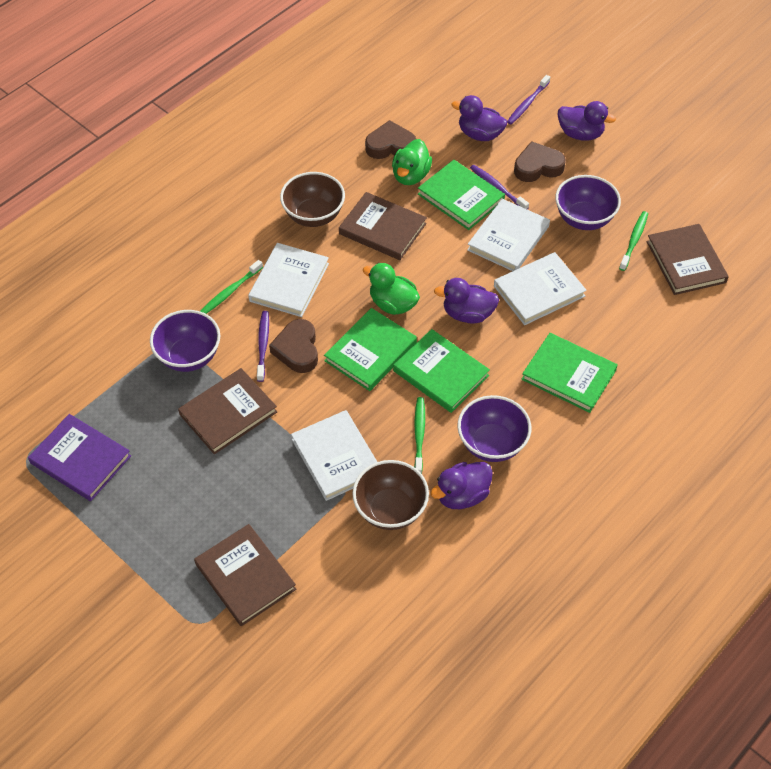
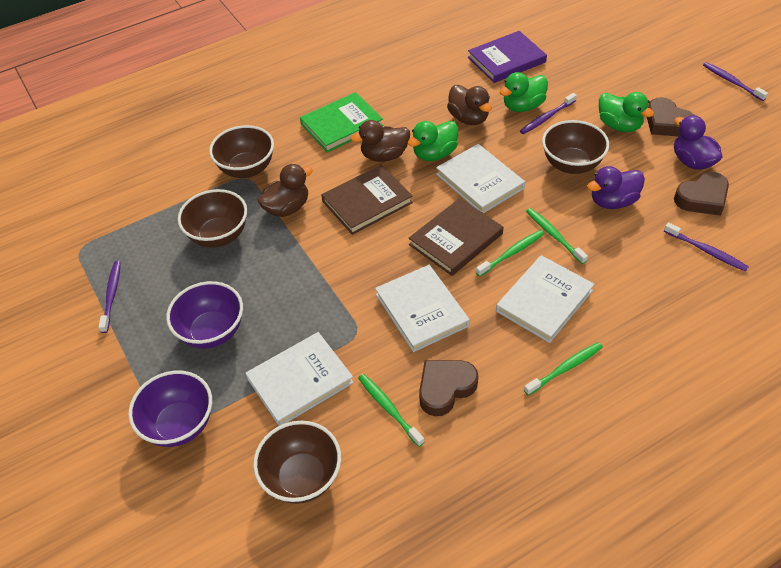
brown book: [178,368,277,455] [194,524,296,626] [339,192,427,260] [647,224,729,295] = 4 -> [321,165,413,235] [409,198,503,276] = 2
brown bowl: [280,172,345,227] [352,460,429,530] = 2 -> [178,189,247,248] [209,125,274,178] [253,421,341,504] [542,120,609,174] = 4
brown duck: none = 0 -> [258,164,313,217] [351,120,410,162] [447,85,492,125] = 3
green book: [324,308,417,391] [393,329,490,413] [418,160,505,230] [521,333,618,413] = 4 -> [300,92,384,152] = 1
green duck: [363,263,420,315] [392,139,432,185] = 2 -> [408,121,458,161] [499,72,548,112] [599,92,654,132] = 3
green toothbrush: [200,260,263,314] [414,397,425,474] [619,211,648,271] = 3 -> [358,374,424,447] [476,230,544,277] [524,342,603,395] [526,208,588,264] = 4
purple bowl: [150,310,220,372] [457,395,531,462] [555,175,621,230] = 3 -> [128,371,212,447] [166,281,243,349] = 2
purple duck: [431,462,493,509] [434,278,499,323] [452,95,507,141] [558,101,616,141] = 4 -> [587,166,645,209] [674,115,723,170] = 2
purple toothbrush: [257,311,269,382] [470,165,529,210] [507,75,550,124] = 3 -> [98,261,121,333] [520,93,577,134] [664,222,749,272] [703,62,768,101] = 4

